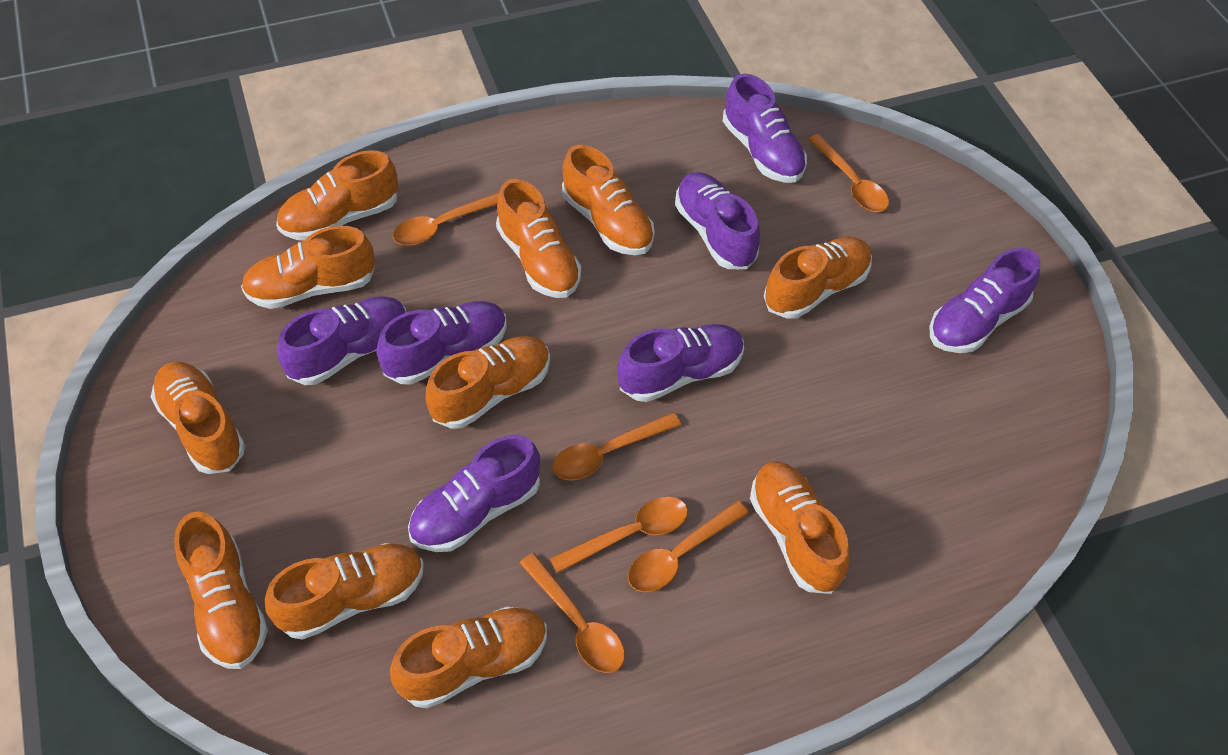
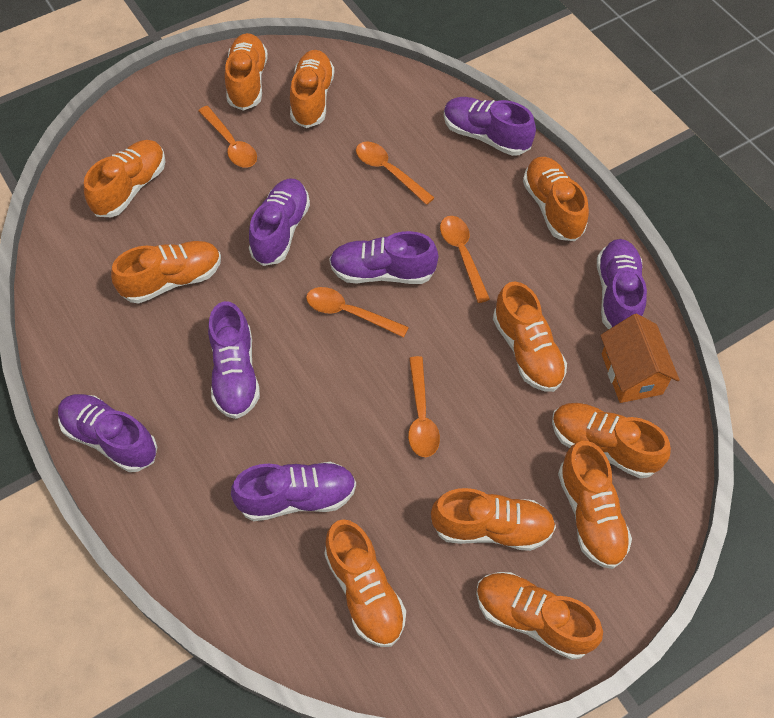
orange house: none = 0 -> [600,314,680,403] = 1
orange spoon: [393,193,499,246] [520,553,625,673] [550,497,688,573] [552,412,681,481] [628,501,749,592] [808,134,889,212] = 6 -> [199,106,257,168] [306,287,409,338] [356,142,435,205] [408,356,440,457] [440,216,490,303] = 5

